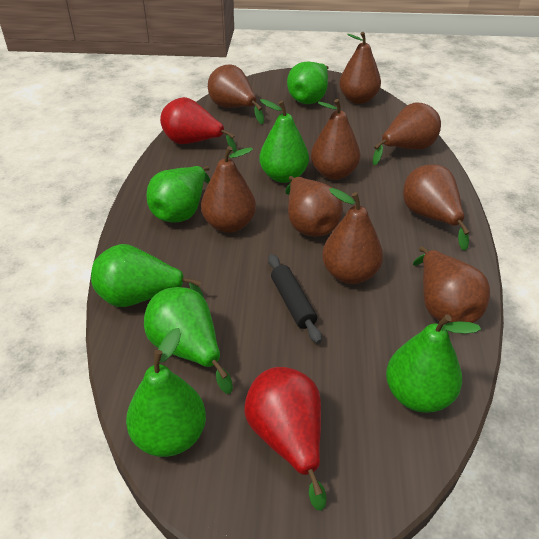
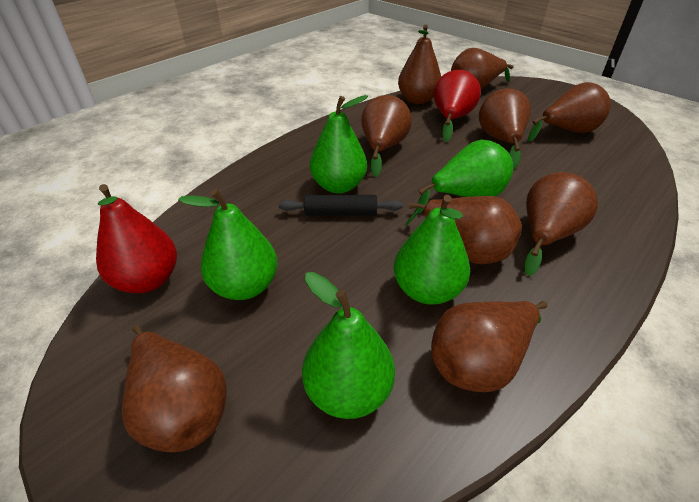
green pear: [91,244,204,307] [126,328,206,457] [144,287,233,394] [146,166,210,223] [259,99,309,183] [287,62,328,104] [386,314,481,413] = 7 -> [178,189,278,300] [302,272,395,419] [310,95,368,194] [394,195,470,304] [416,140,513,213] = 5

